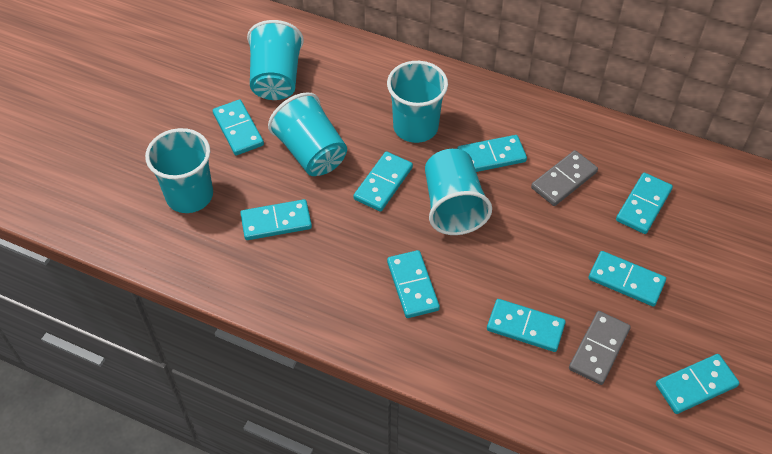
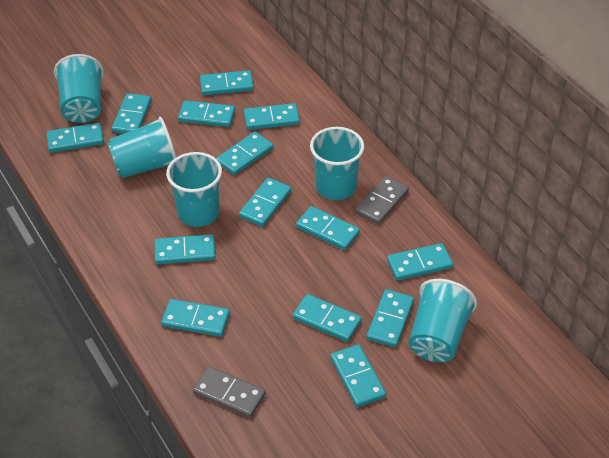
turquoise domino: [213,99,264,155] [240,199,312,240] [353,151,413,212] [387,250,440,318] [457,135,527,172] [487,299,566,352] [588,251,666,307] [616,173,673,234] [656,354,739,414] = 9 -> [46,123,104,153] [112,93,152,134] [155,234,216,265] [161,299,230,337] [178,100,235,127] [200,70,254,95] [216,132,273,175] [239,178,291,227] [244,103,300,130] [293,294,362,342] [296,206,360,250] [331,344,386,407] [367,289,414,347] [387,243,453,281] = 14

